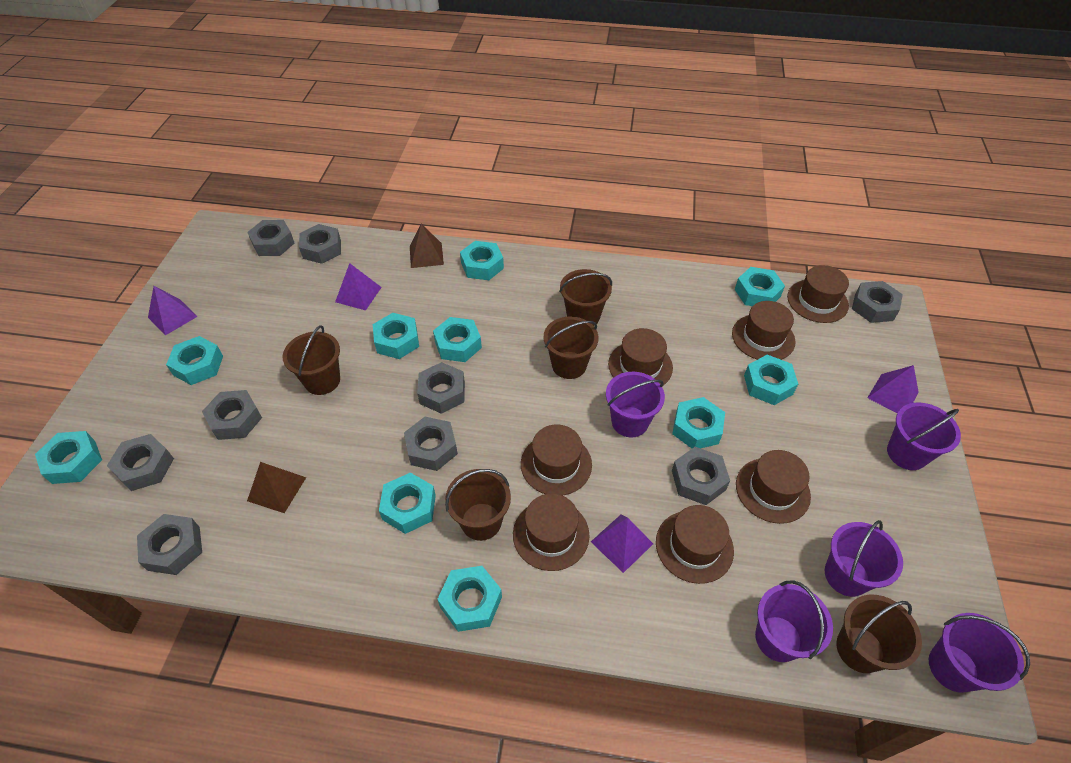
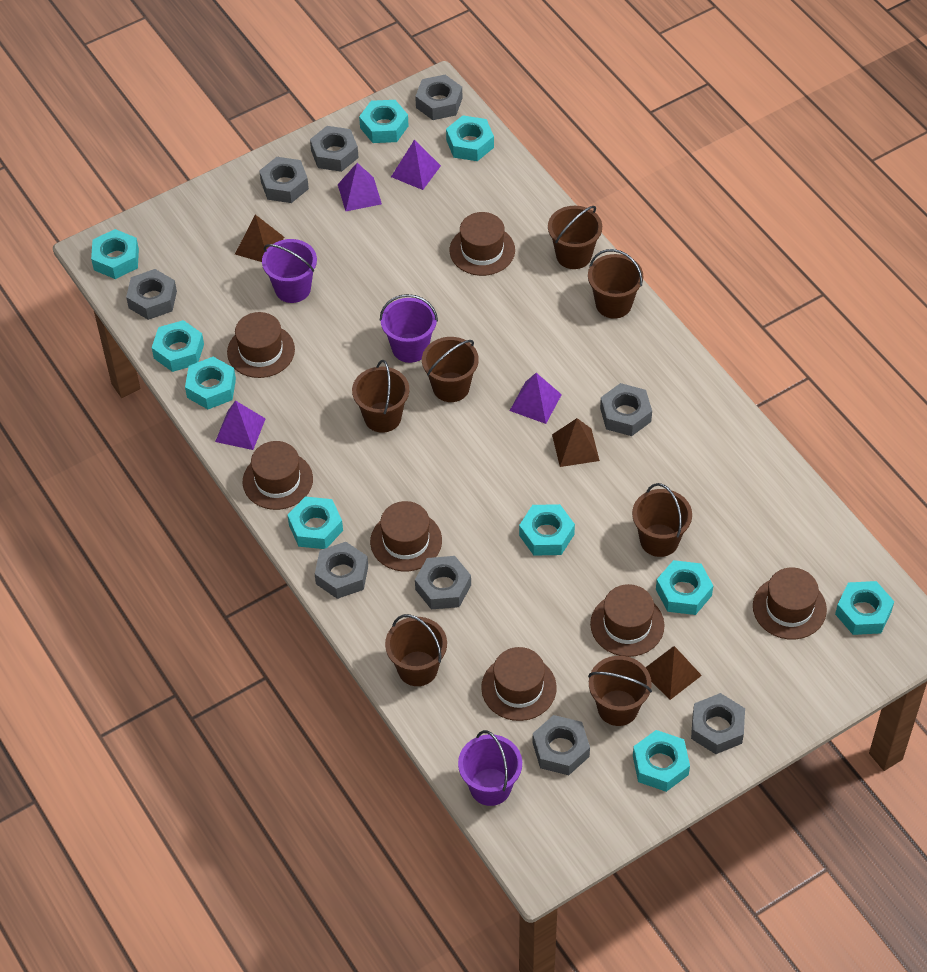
brown bucket: [283,325,340,395] [445,469,511,541] [544,316,598,379] [559,269,612,326] [836,595,922,673] = 5 -> [352,360,409,433] [385,614,447,686] [422,337,479,402] [548,206,602,269] [588,249,643,319] [588,656,652,726] [632,483,692,557] = 7
brown pyramid: [247,462,306,513] [410,224,444,268] = 2 -> [235,215,284,262] [552,418,600,467] [645,646,702,700] = 3
purple bucket: [606,372,665,438] [755,580,833,662] [825,520,903,597] [887,402,961,470] [929,613,1030,693] = 5 -> [262,239,317,303] [380,294,438,363] [458,730,522,806] = 3

